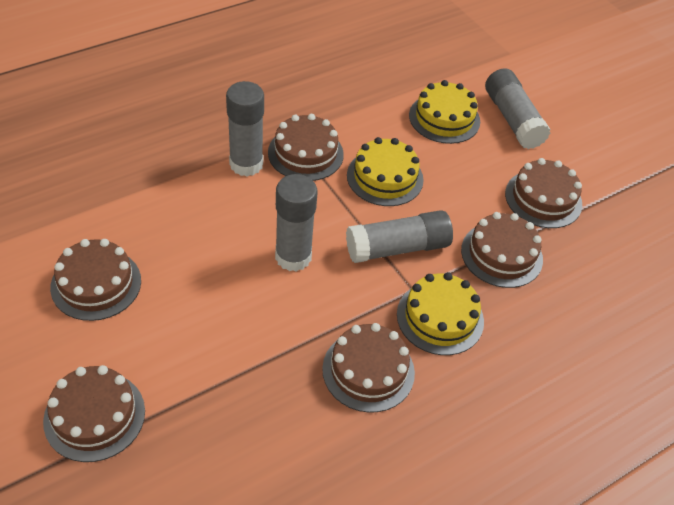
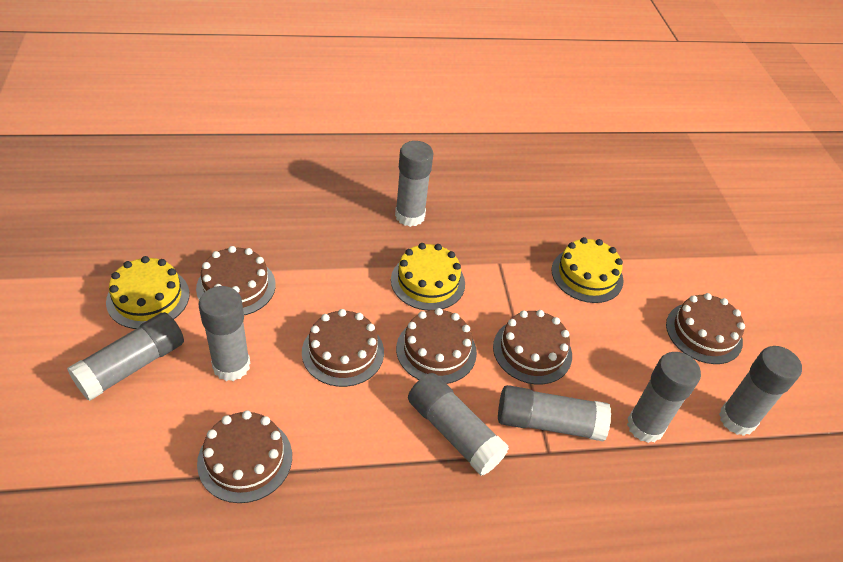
grey glue stick: [226,81,264,176] [275,174,318,272] [346,210,453,263] [485,68,550,149] = 4 -> [67,312,184,401] [199,286,250,381] [395,141,434,227] [408,373,509,475] [498,385,611,442] [627,352,701,443] [719,346,802,436] = 7

